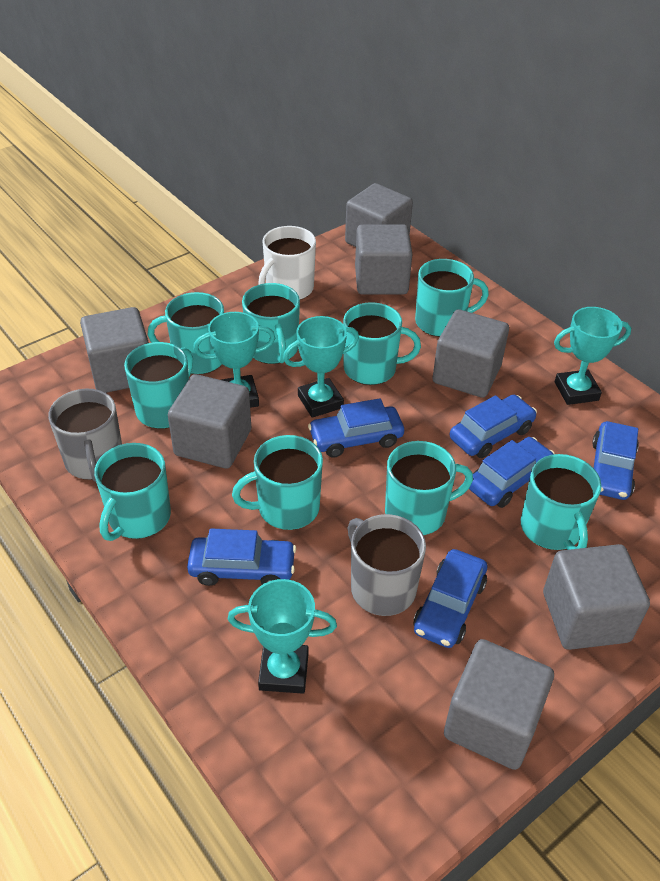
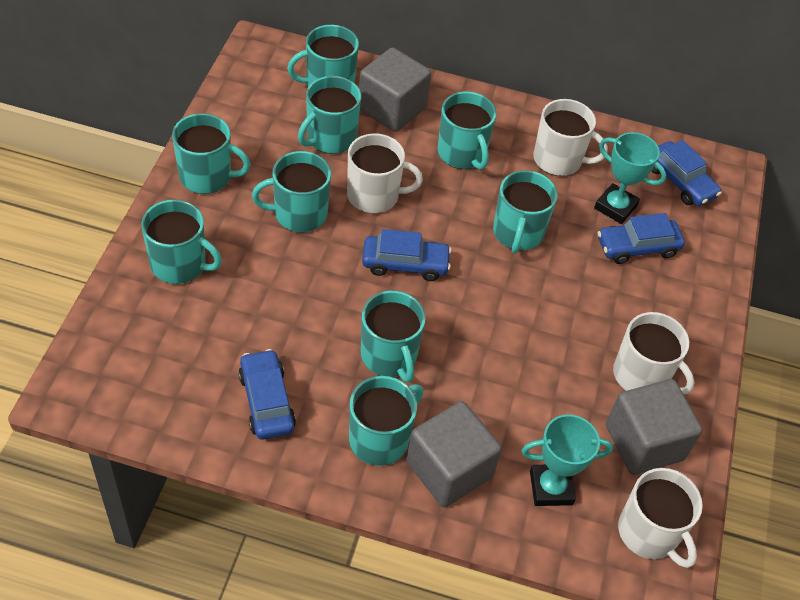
blue car: [187,529,296,586] [308,398,404,458] [414,549,487,648] [450,395,537,458] [469,437,555,508] [592,421,639,500] = 6 -> [238,349,296,440] [362,229,452,281] [598,213,685,264] [652,140,722,206] = 4
grey cube: [80,307,149,393] [168,374,251,469] [345,183,413,247] [355,224,412,295] [432,309,509,398] [444,639,554,770] [543,544,650,650] = 7 -> [359,47,431,132] [406,401,502,507] [606,379,702,475] = 3
grey mug: [48,389,122,482] [348,514,426,616] = 2 -> none = 0
turquoise trophy: [193,312,275,408] [228,579,337,694] [283,316,359,418] [554,307,631,405] = 4 -> [521,414,613,506] [594,132,666,224] = 2
white mug: [258,226,316,300] = 1 -> [347,133,423,214] [534,99,608,176] [613,312,695,394] [618,468,703,568] = 4

